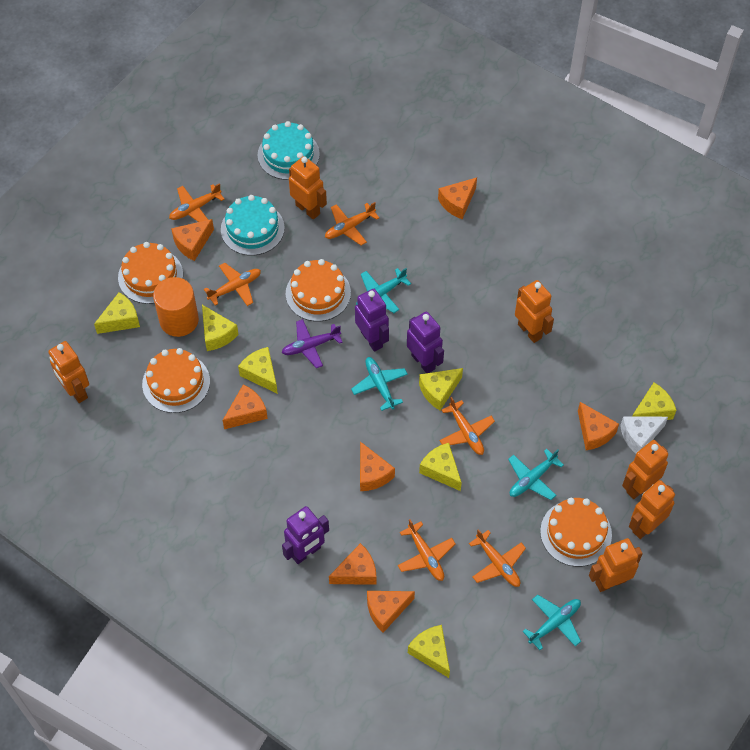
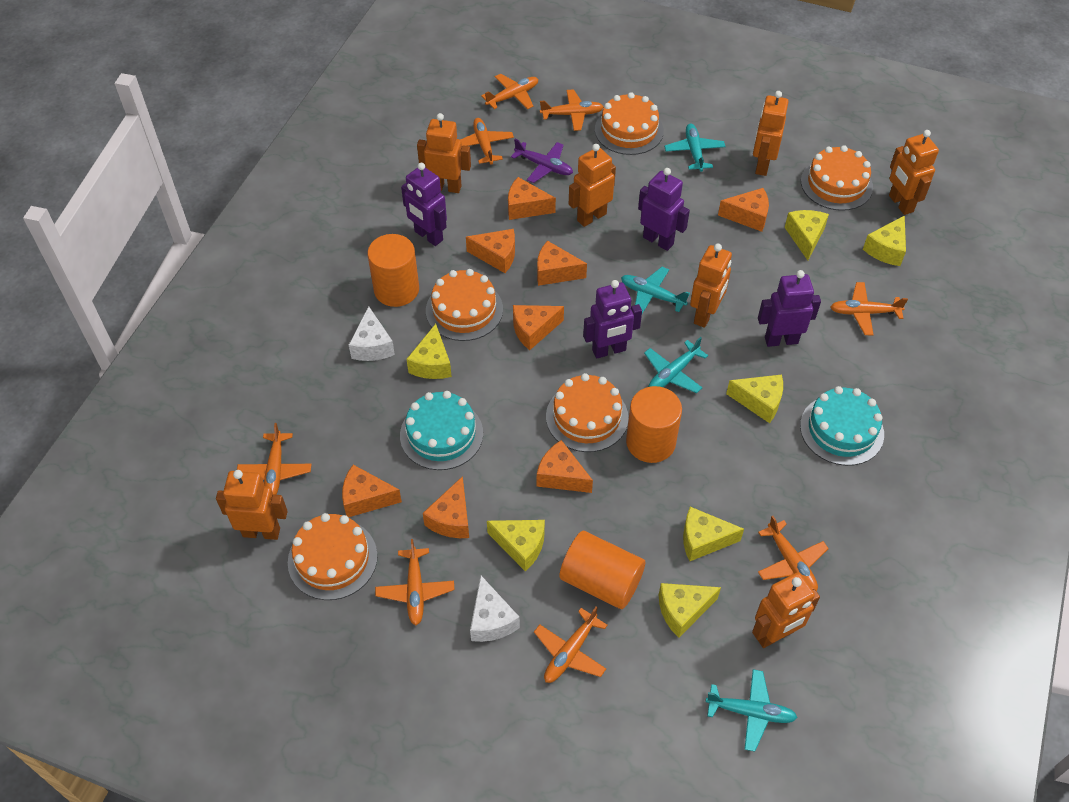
orange cake: [118,242,183,304] [142,348,210,413] [286,259,351,321] [540,498,612,567] = 4 -> [288,513,378,600] [426,269,503,341] [546,373,628,452] [595,92,664,155] [801,145,873,211] = 5
orange cheese: [171,219,214,261] [223,385,268,429] [329,543,376,585] [360,442,395,491] [367,591,415,633] [438,177,477,219] [578,402,619,450] = 7 -> [342,465,402,517] [423,476,469,538] [466,229,515,273] [508,177,556,220] [513,305,564,350] [537,241,587,286] [537,440,593,493] [718,188,769,232] = 8
orange cylinder: [153,277,199,337] = 1 -> [367,234,419,307] [559,531,645,609] [626,386,682,463] = 3
orange plane: [169,183,225,222] [204,263,261,306] [325,202,379,245] [398,519,456,581] [439,397,495,455] [469,529,526,587] = 6 -> [237,423,311,495] [375,539,454,625] [460,118,514,164] [481,74,538,109] [534,606,608,683] [540,89,604,131] [758,516,829,591] [831,282,908,335] = 8
orange robot: [48,341,89,403] [289,156,327,220] [515,280,554,343] [589,538,643,592] [622,440,668,499] [629,480,675,539] = 6 -> [216,470,288,540] [417,113,471,193] [569,144,616,227] [690,244,732,328] [752,572,820,648] [753,91,788,176] [889,130,939,215] = 7
purple robot: [282,506,329,564] [355,289,389,352] [407,311,444,373] = 3 -> [401,163,447,246] [583,280,642,359] [638,168,690,251] [758,270,821,347] = 4
white cheese: [620,416,668,454] = 1 -> [349,306,395,361] [470,576,520,642] = 2

